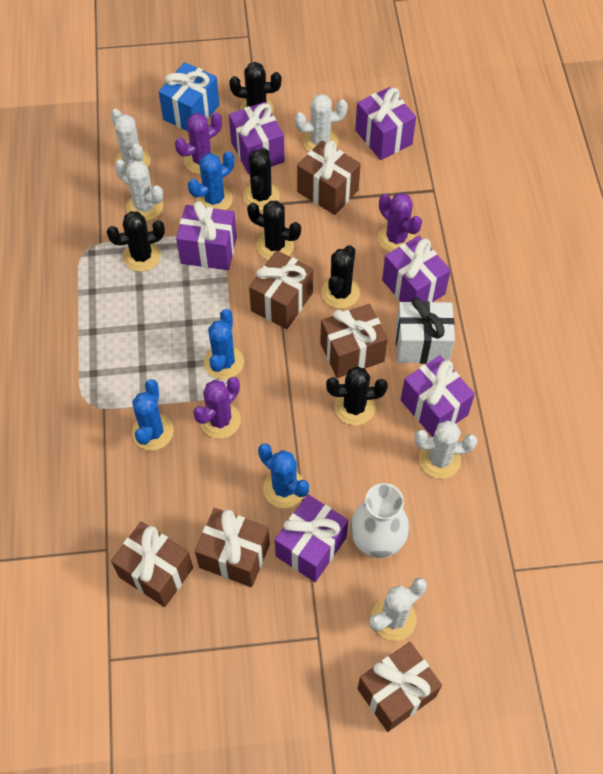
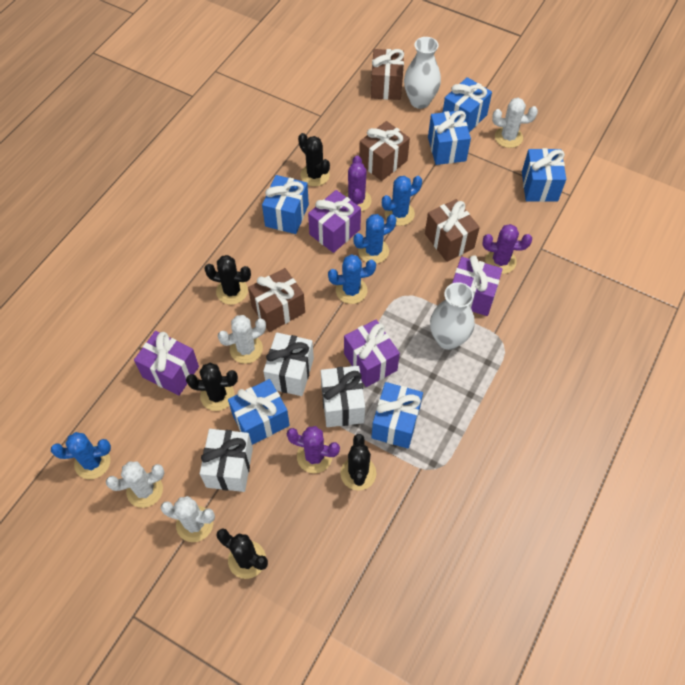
black cactus: [107,211,165,272] [229,62,281,115] [243,148,280,210] [247,201,301,260] [321,245,360,309] [326,366,388,425] = 6 -> [186,362,238,411] [204,255,251,305] [217,528,268,579] [298,133,330,186] [340,434,376,491] = 5
blue gift: [159,62,219,131] = 1 -> [228,379,290,445] [262,175,309,234] [371,382,423,449] [428,110,471,165] [443,77,492,132] [522,148,566,202] = 6
brown gift: [111,521,193,607] [195,508,270,587] [249,250,313,329] [297,140,361,215] [320,304,388,378] [357,642,442,732] = 6 -> [248,268,305,332] [359,121,410,181] [371,49,404,100] [425,199,480,262] = 4
purple gift: [176,201,237,270] [229,102,285,174] [275,495,349,582] [355,87,416,160] [382,236,451,302] [401,355,475,437] = 6 -> [134,331,199,396] [308,190,361,253] [344,319,400,387] [452,255,503,316] = 4
white cactus: [111,109,151,168] [115,160,163,221] [295,94,348,152] [369,578,427,641] [414,420,477,479] = 5 -> [106,461,165,508] [160,496,215,542] [218,315,266,364] [492,98,538,148] = 4
white gift: [396,297,455,364] = 1 -> [200,429,253,492] [263,333,314,396] [321,366,365,427] = 3
white vase: [350,483,409,558] = 1 -> [404,37,441,109] [430,283,475,350] = 2

